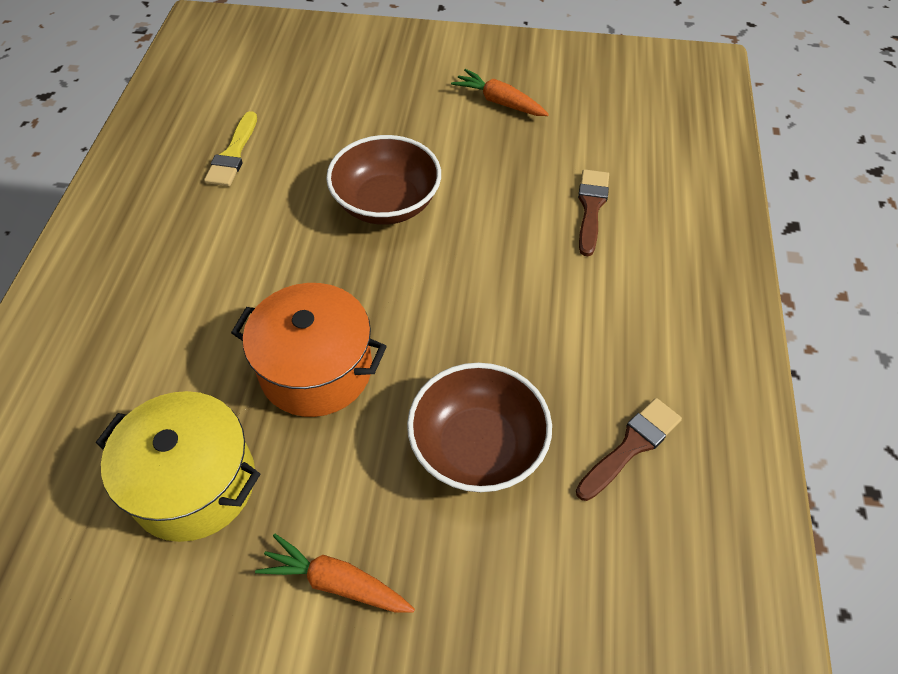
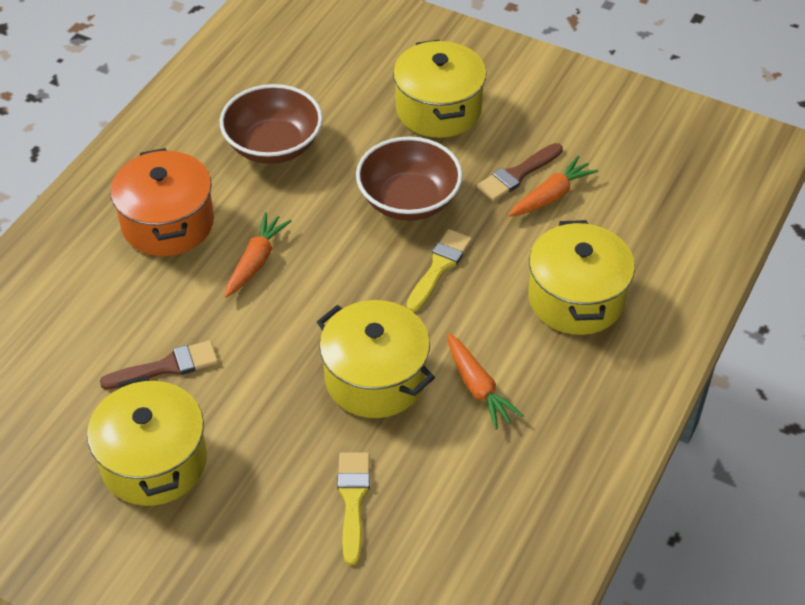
orange carrot: [255,533,415,613] [451,69,549,116] = 2 -> [225,212,292,298] [447,333,524,430] [508,156,599,217] = 3
yellow brush: [204,111,257,186] = 1 -> [337,452,370,565] [407,229,472,312] = 2
yellow pot: [96,391,260,542] = 1 -> [87,376,207,506] [317,300,435,418] [393,40,486,138] [528,220,635,335] = 4

